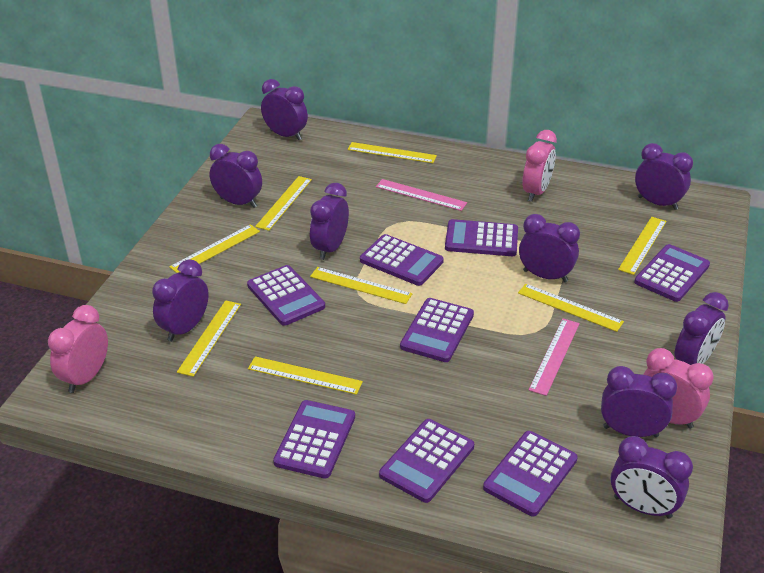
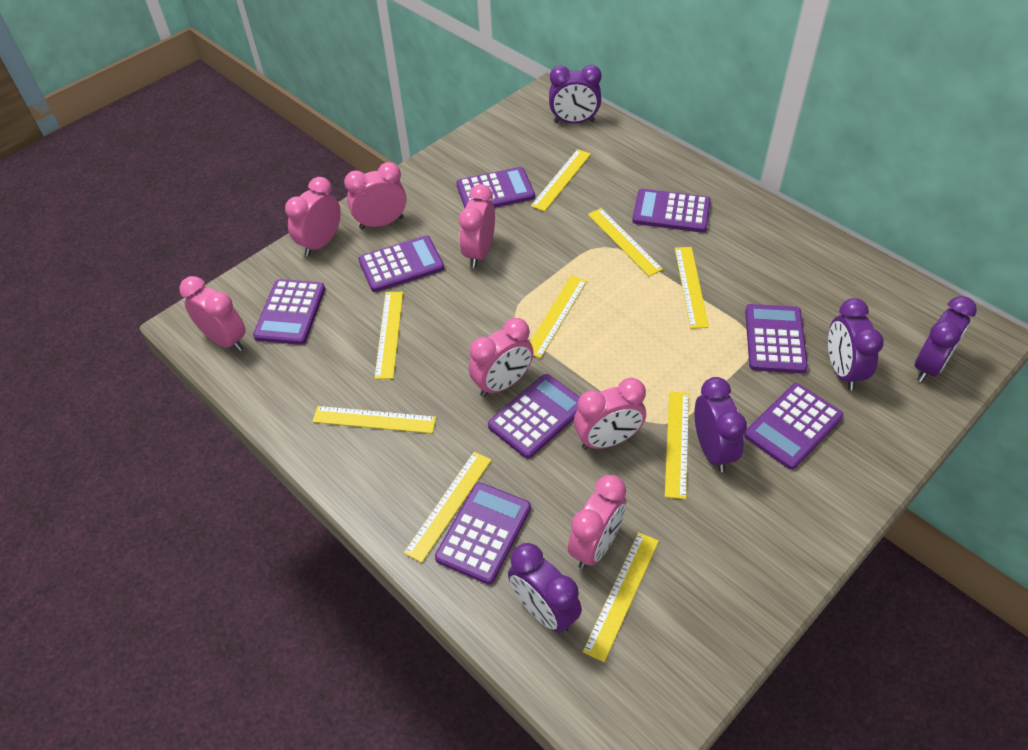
pink clock: [48,305,108,393] [522,130,557,202] [643,348,714,429] = 3 -> [179,276,246,351] [285,177,341,256] [344,162,407,229] [459,184,495,268] [468,318,534,397] [568,475,626,569] [574,378,646,450] = 7
pink ruler: [376,179,467,211] [529,318,580,396] = 2 -> none = 0
purple clock: [152,259,209,342] [210,144,262,208] [261,79,308,140] [310,183,349,260] [519,214,580,282] [601,366,677,437] [611,436,693,519] [635,143,693,210] [674,292,729,365] = 9 -> [508,543,582,633] [549,65,601,124] [694,377,747,472] [828,298,884,390] [914,296,977,382] = 5
yellow ruler: [169,224,260,273] [177,300,241,377] [248,356,363,395] [255,176,312,231] [310,267,413,304] [348,142,437,163] [518,284,624,332] [618,217,667,275] = 8 -> [312,406,436,433] [374,292,403,379] [404,452,491,563] [530,275,587,358] [531,149,591,211] [583,532,659,662] [588,208,663,276] [665,391,689,499] [675,247,709,329] = 9

